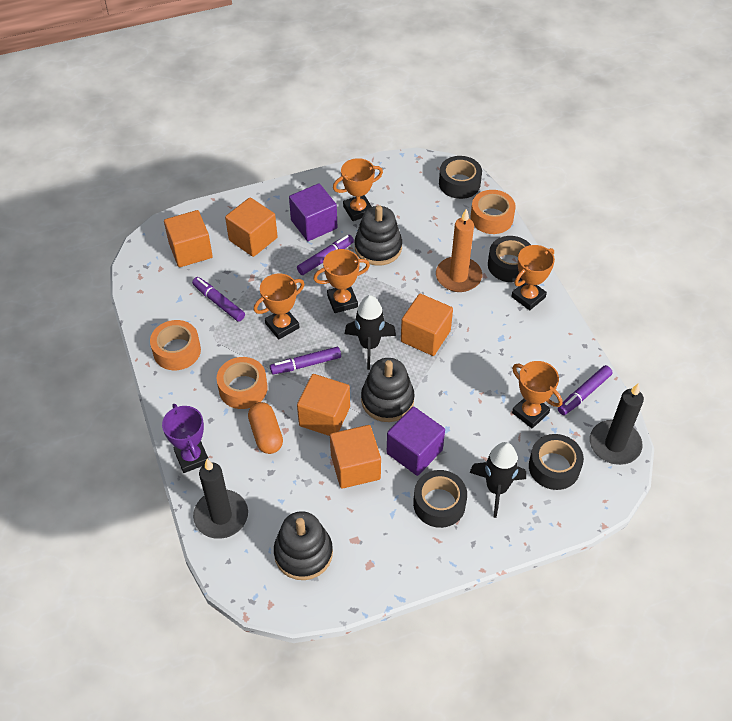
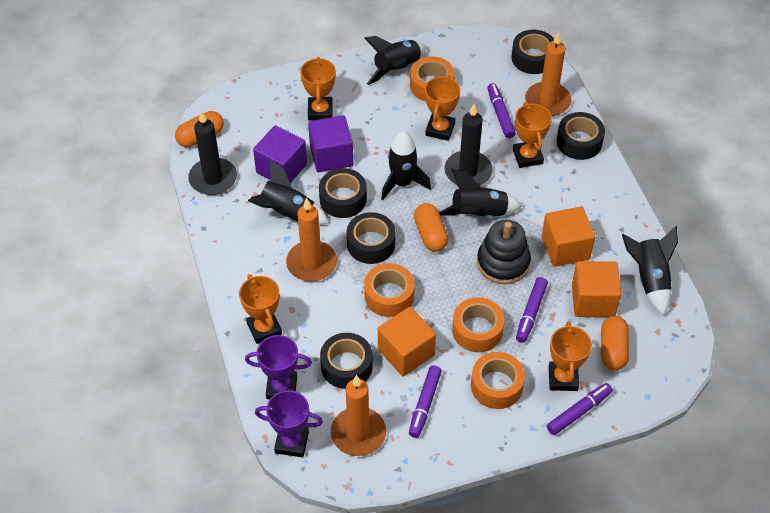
black rocket: [345,295,396,370] [469,442,526,518] = 2 -> [248,159,329,225] [364,36,426,85] [381,131,431,200] [439,168,522,218] [622,226,678,316] = 5
black stacking toy: [274,511,333,580] [355,205,402,266] [361,358,415,422] = 3 -> [477,220,531,284] = 1
black tape: [413,470,467,528] [439,156,482,199] [488,236,531,282] [529,434,584,490] = 4 -> [319,168,367,218] [320,333,373,389] [347,212,395,264] [511,29,554,74] [557,112,605,160] = 5
orange candle: [436,209,482,292] = 1 -> [286,198,337,282] [331,375,386,456] [525,32,571,116] = 3
orange capsule: [248,402,283,454] = 1 -> [175,111,224,147] [414,203,449,252] [601,316,629,370] = 3
orange cube: [164,210,213,267] [225,197,278,257] [297,374,350,436] [330,425,381,489] [401,294,453,356] = 5 -> [378,307,436,376] [542,207,595,267] [572,261,621,317] = 3
orange tape: [150,320,201,370] [217,357,268,409] [471,190,516,234] = 3 -> [364,263,415,317] [410,56,455,101] [452,297,505,352] [471,352,525,409] = 4
purple trophy: [162,404,208,473] = 1 -> [245,335,312,399] [255,390,323,457] = 2

